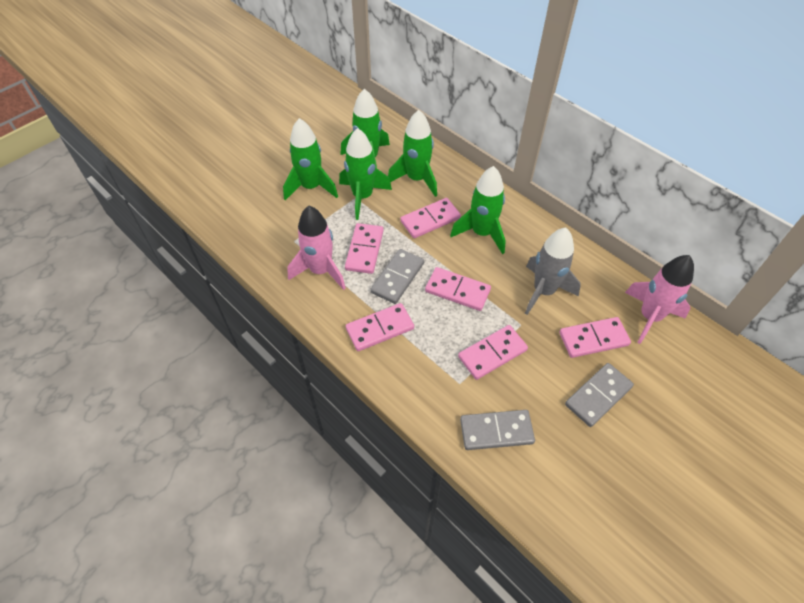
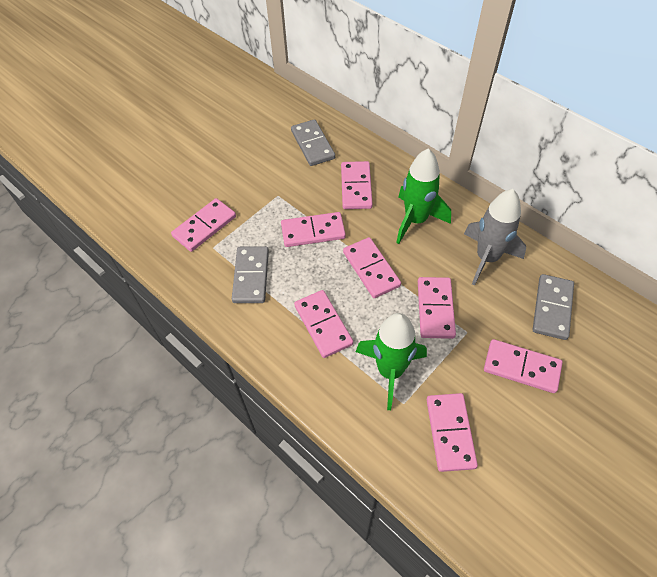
green rocket: [283,118,338,200] [339,128,392,220] [340,89,390,168] [388,110,437,197] [450,166,506,254] = 5 -> [356,313,427,410] [396,148,451,244] = 2
pink domino: [345,223,384,274] [346,303,414,351] [401,198,461,238] [425,267,491,311] [458,325,528,380] [559,317,631,358] = 6 -> [171,198,236,252] [281,212,346,247] [294,290,353,358] [341,161,373,209] [343,237,401,298] [418,277,456,339] [427,393,478,472] [484,339,563,393] = 8
pink rocket: [287,206,346,290] [625,255,694,344] = 2 -> none = 0

